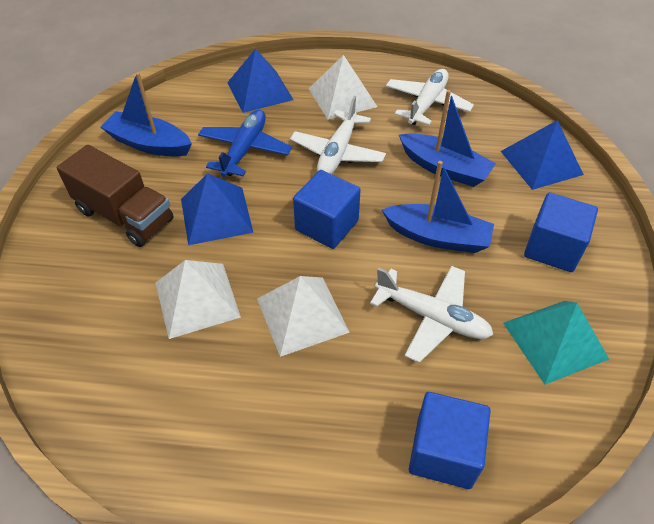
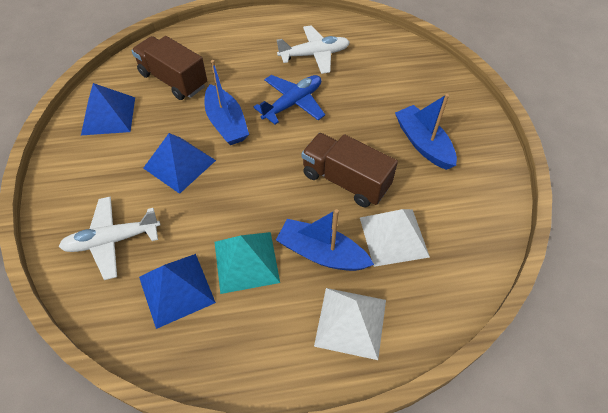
blue cube: [293,170,361,249] [409,392,490,489] [524,192,598,272] = 3 -> none = 0
brown truck: [57,145,173,247] = 1 -> [132,36,207,100] [302,133,398,207] = 2
white plane: [290,96,386,174] [370,266,493,363] [386,69,474,125] = 3 -> [59,197,160,280] [277,25,350,74] = 2
white pyramid: [156,260,241,339] [257,276,350,357] [308,55,377,120] = 3 -> [314,288,386,360] [360,209,430,267] = 2

